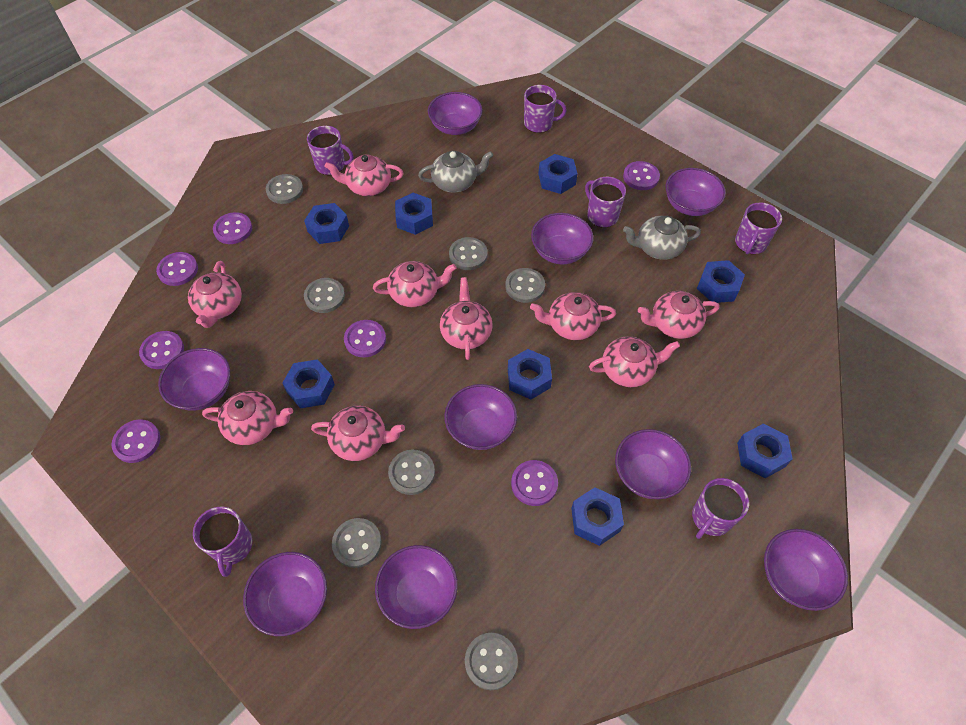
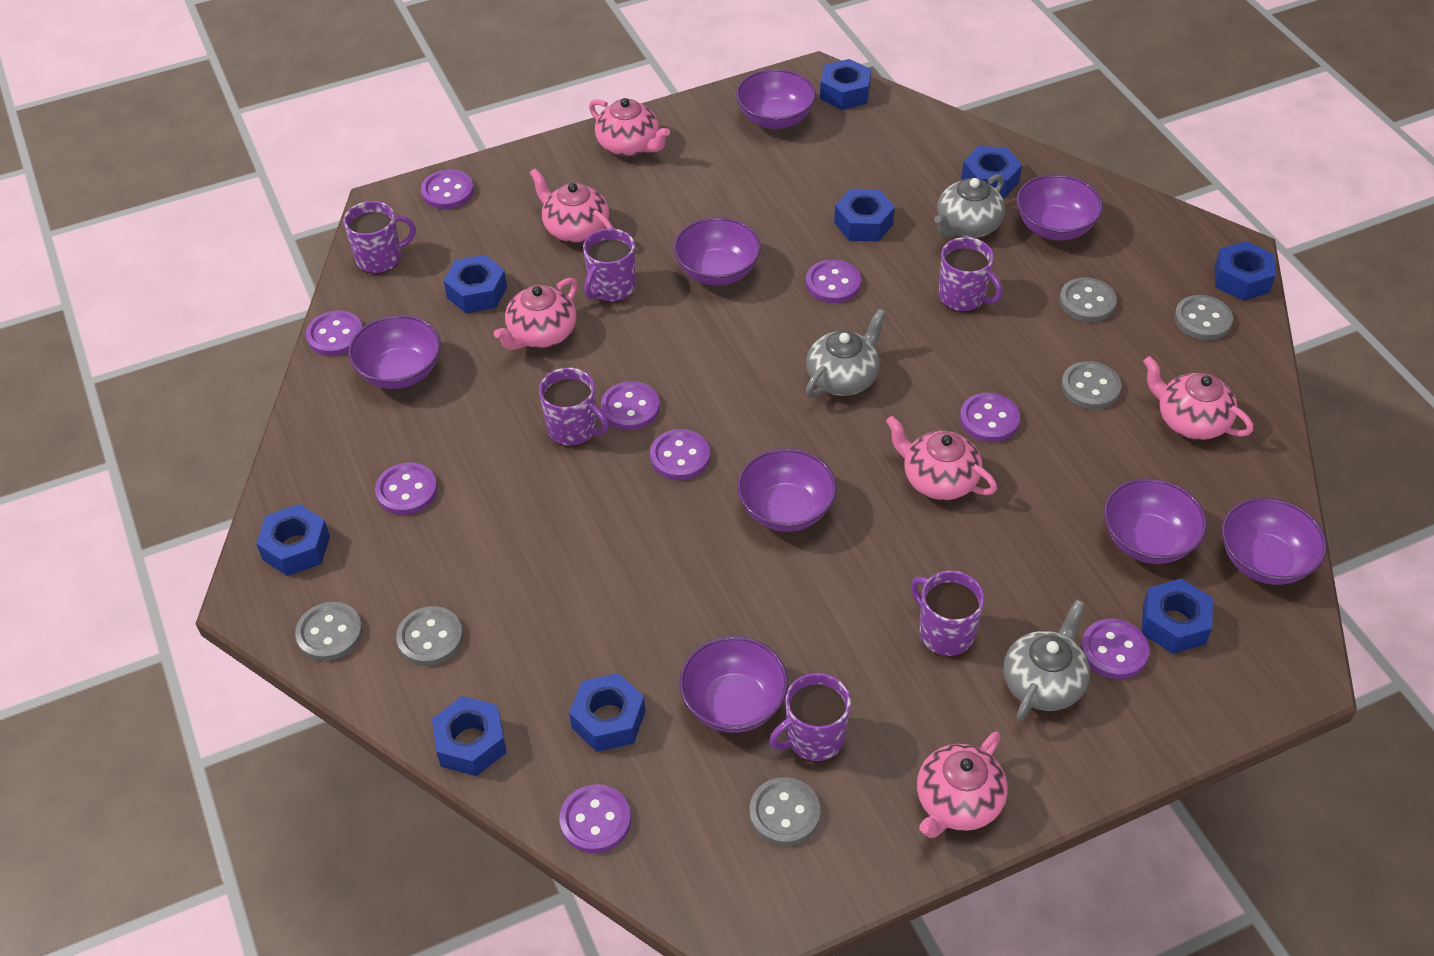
blue nut: [282,359,335,408] [304,203,349,244] [395,193,433,235] [508,349,552,399] [538,154,578,194] [571,487,624,546] [697,260,745,303] [737,423,793,478] = 8 -> [256,504,330,576] [432,696,507,776] [443,255,507,313] [569,673,645,752] [820,59,871,110] [834,189,895,242] [961,146,1022,198] [1142,579,1213,654] [1214,241,1276,301] = 9
grey button: [266,174,303,204] [304,278,345,313] [332,518,382,568] [388,450,435,495] [449,237,487,270] [465,633,518,690] [505,268,545,303] = 7 -> [295,602,363,661] [396,606,463,666] [749,777,821,846] [1059,277,1117,322] [1061,361,1122,409] [1174,295,1233,340] = 6
grey teapot: [418,151,493,193] [623,216,701,260] = 2 -> [806,309,886,398] [934,174,1005,238] [1003,600,1090,721] = 3
pink teapot: [188,261,242,328] [202,391,293,445] [311,406,405,461] [324,154,404,196] [373,261,456,307] [440,277,493,360] [530,292,616,340] [589,336,680,387] [638,291,719,339] = 9 -> [494,278,578,350] [530,168,613,243] [589,98,670,156] [886,416,997,500] [917,732,1008,838] [1143,356,1253,440] = 6
purple bowl: [158,348,230,411] [243,552,327,636] [375,545,458,629] [428,92,482,135] [444,384,517,450] [531,213,594,264] [615,429,691,499] [666,168,726,216] [764,529,848,611] = 9 -> [348,315,441,389] [674,217,761,286] [679,636,788,733] [736,69,816,129] [737,448,837,532] [1016,174,1103,240] [1104,478,1207,564] [1222,498,1327,585] = 8
purple button: [112,419,160,463] [139,331,184,369] [156,252,198,286] [213,212,252,244] [344,320,386,357] [511,460,558,506] [623,161,660,190] = 7 -> [306,310,363,356] [375,462,437,515] [421,169,474,209] [560,784,631,853] [601,381,660,430] [650,429,710,480] [806,259,861,303] [960,393,1020,442] [1081,619,1149,679] = 9

